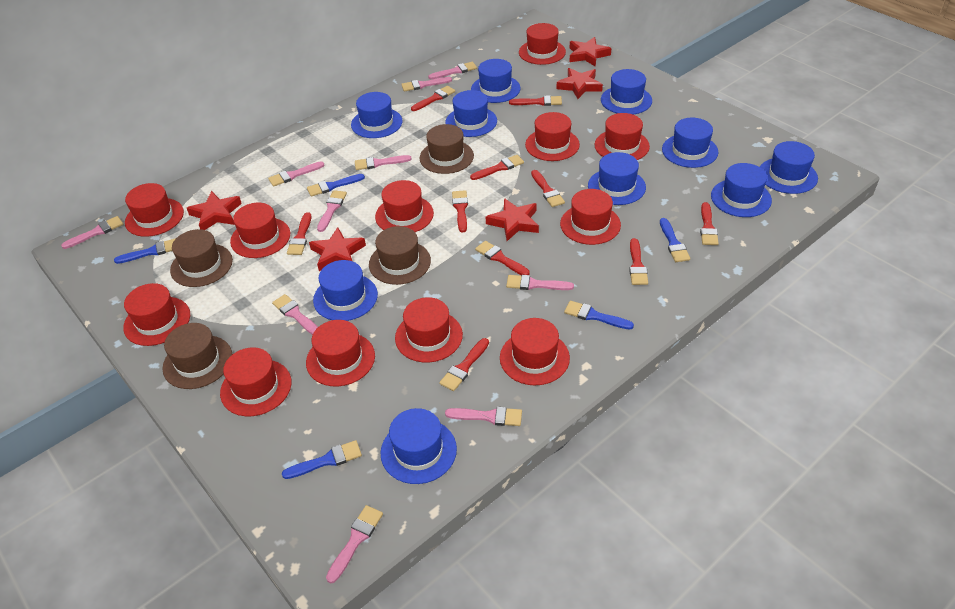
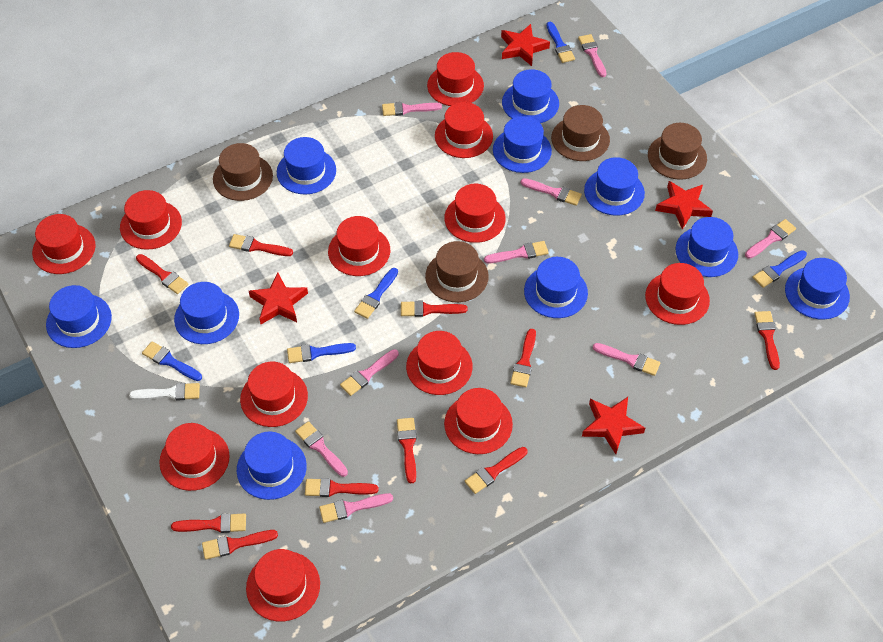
pink brush: [61,216,123,249] [268,161,324,187] [272,294,318,335] [317,190,347,232] [326,505,383,583] [355,155,412,170] [401,77,452,92] [428,62,477,79] [445,407,522,426] [506,275,574,290] = 10 -> [295,421,348,477] [319,493,393,523] [340,349,399,396] [382,102,442,116] [484,241,549,263] [520,178,582,206] [578,34,606,77] [593,343,660,376] [745,219,796,259] = 9
red star: [187,191,242,230] [309,227,366,271] [486,198,539,241] [556,68,603,99] [569,37,612,67] = 5 -> [249,273,308,324] [501,24,550,66] [582,397,645,454] [655,181,713,230] = 4
white brush: none = 0 -> [129,383,200,401] = 1

